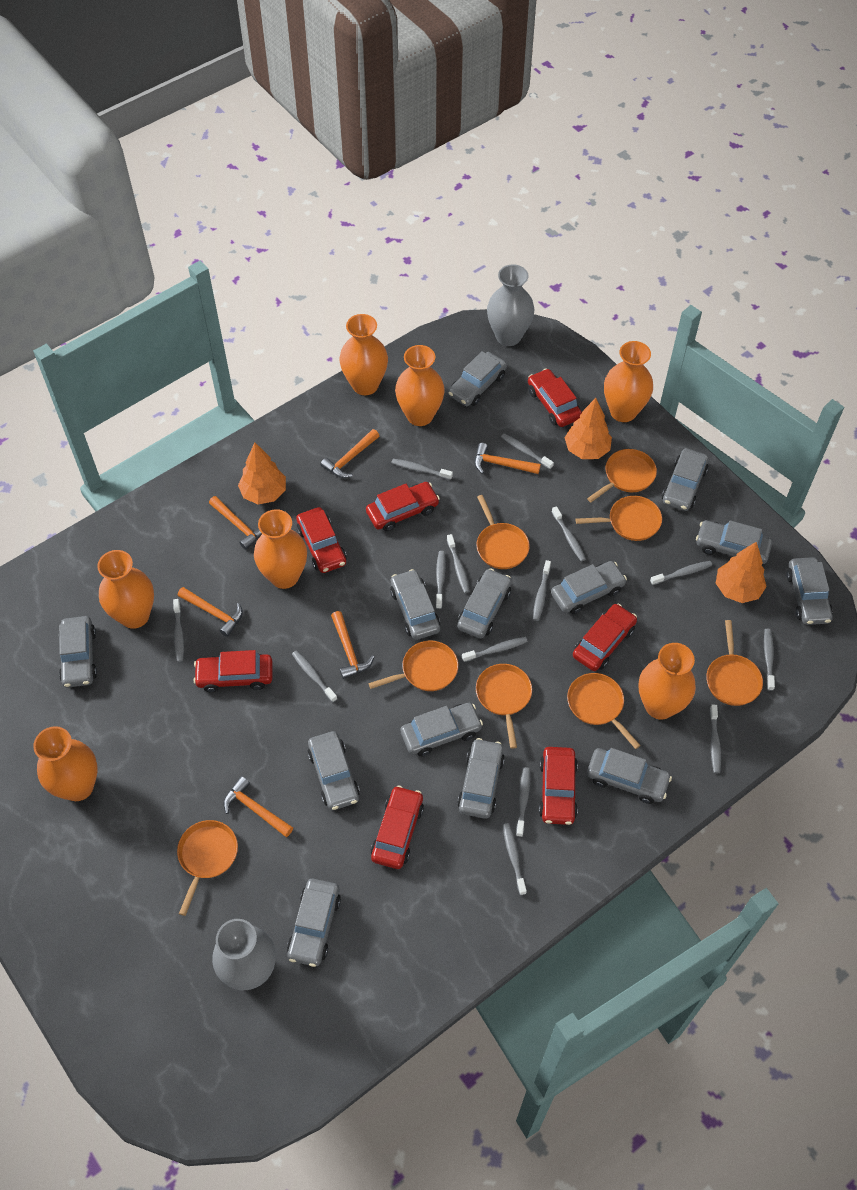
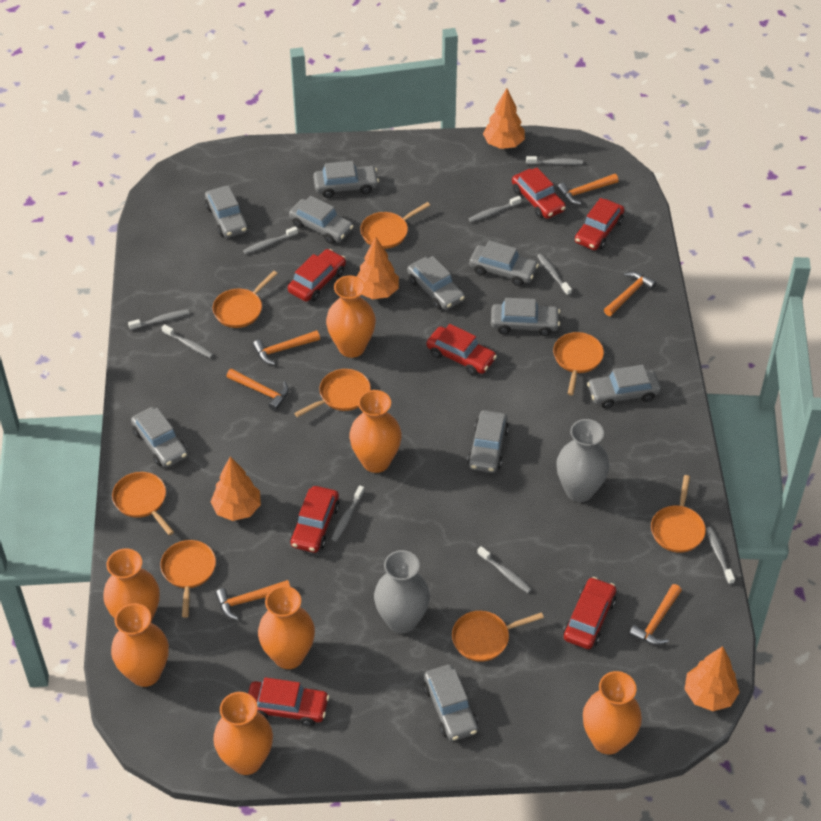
grey car: [59,616,97,688] [287,879,341,967] [308,731,360,810] [390,569,440,640] [401,703,483,757] [448,351,507,406] [457,568,512,638] [457,738,505,819] [551,561,627,614] [587,748,672,804] [662,448,708,511] [696,520,772,564] [786,557,833,625] = 13 -> [131,407,188,468] [205,185,248,238] [289,196,354,244] [313,161,379,198] [407,256,465,310] [423,665,478,741] [467,410,509,473] [469,241,539,286] [491,298,560,336] [587,365,661,408] = 10
grey toothbrush: [173,599,184,662] [292,651,337,702] [391,459,453,480] [435,551,446,609] [447,534,470,593] [462,637,528,662] [501,433,554,469] [503,823,527,895] [516,767,530,837] [533,560,551,621] [552,506,586,562] [650,561,712,585] [710,705,721,773] [764,629,775,691] = 14 -> [128,310,189,330] [162,324,214,358] [243,226,298,254] [331,485,365,542] [468,196,521,222] [477,546,532,593] [526,156,583,165] [537,254,572,296] [706,527,735,585] = 9
orange tree: [238,442,286,504] [565,398,612,459] [716,542,767,603] = 3 -> [211,456,261,521] [357,237,399,299] [483,88,525,149] [684,646,740,711] = 4

